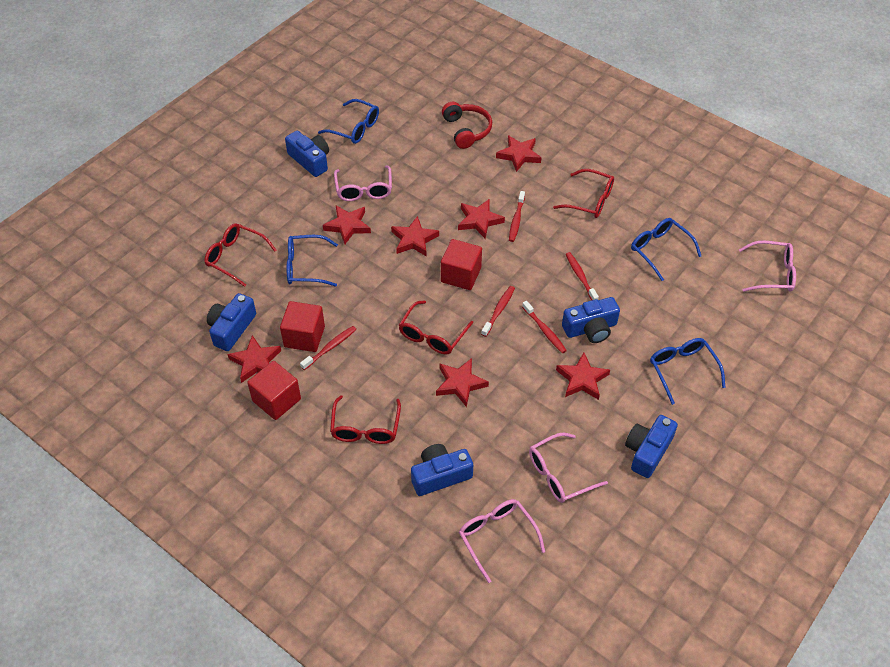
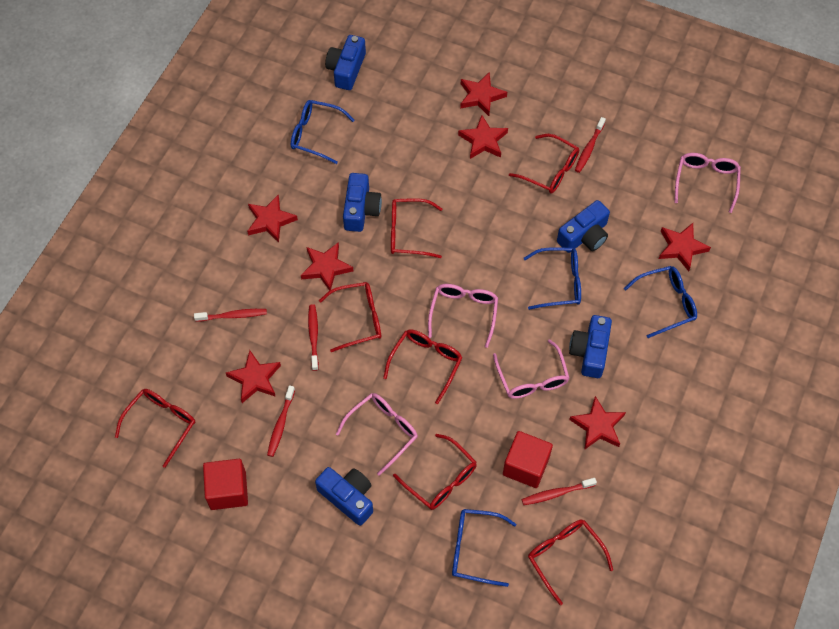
red cube: [247,361,301,420] [280,301,325,352] [441,239,482,290] = 3 -> [203,459,248,510] [503,431,553,488] = 2
red glasses: [204,223,276,287] [330,395,401,444] [399,300,473,355] [553,169,614,218] = 4 -> [115,389,195,468] [319,282,381,352] [383,329,463,404] [391,198,442,258] [393,434,477,510] [509,134,579,194] [528,520,613,605] = 7
red headphones: [442,102,492,149] = 1 -> none = 0

